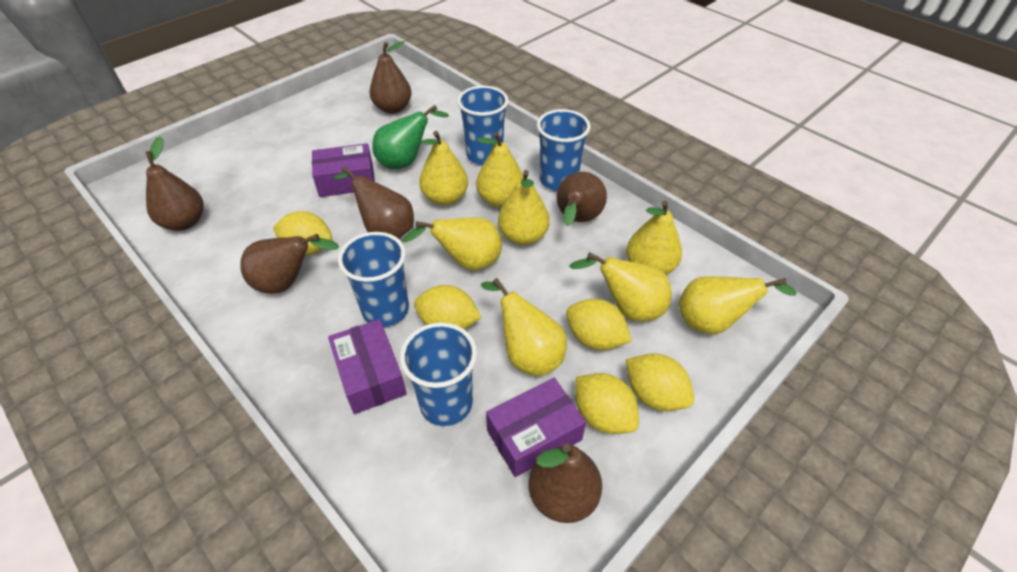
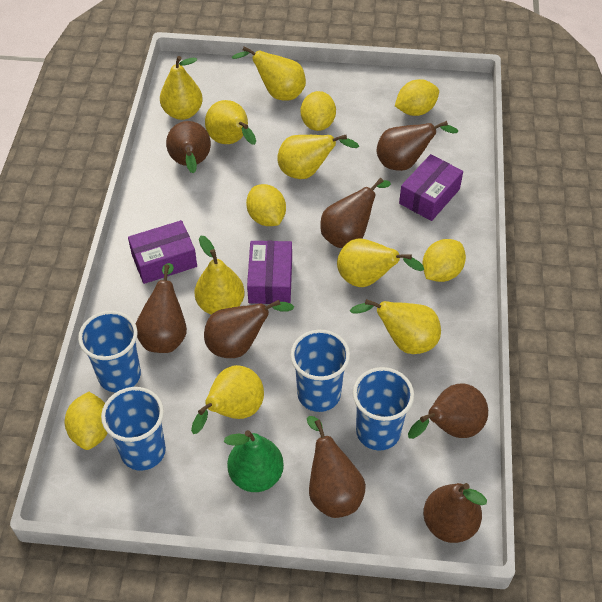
brown pear: [146,136,204,231] [240,234,339,294] [334,166,414,239] [370,41,411,114] [528,443,602,523] [556,172,607,226] = 6 -> [136,263,187,353] [166,121,211,174] [204,300,294,358] [307,416,366,518] [320,178,391,248] [376,121,458,171] [408,383,488,439] [423,483,487,543] = 8

